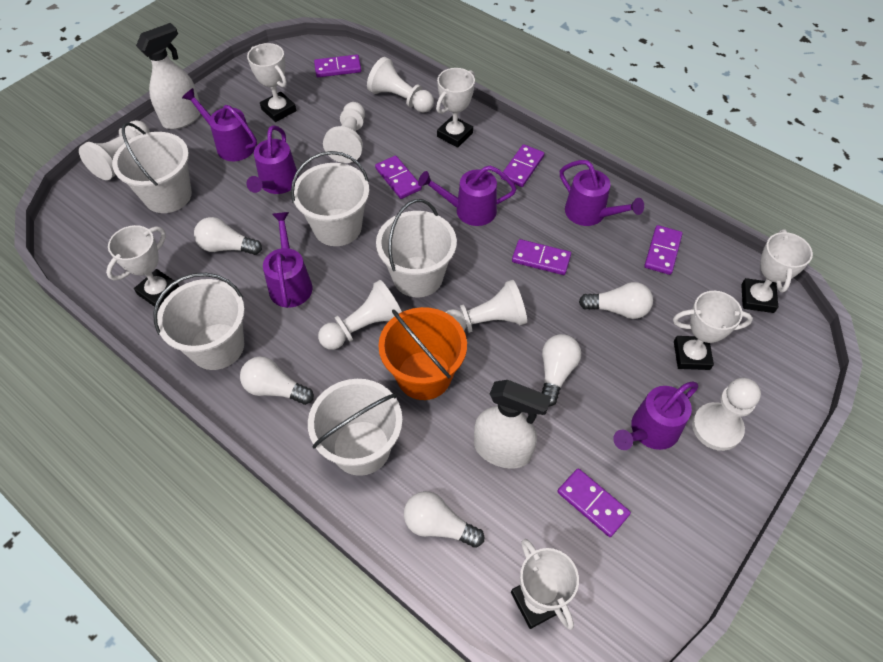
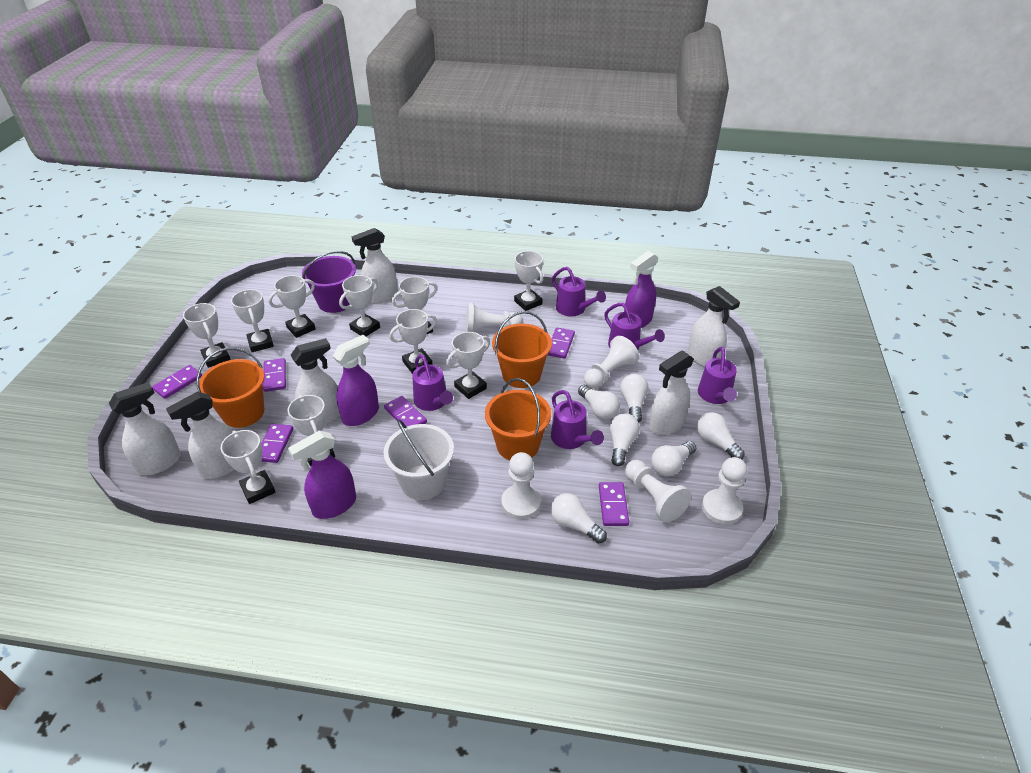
orange bucket: [378,307,467,400] = 1 -> [196,347,265,428] [485,378,551,460] [492,311,552,388] = 3
purple bucket: none = 0 -> [302,251,356,313] = 1
purple spray bottle: none = 0 -> [288,431,356,519] [333,335,379,426] [624,251,658,328] = 3
purple watering can: [182,88,257,161] [246,125,299,194] [263,212,313,308] [418,165,517,226] [560,160,644,226] [613,382,698,450] = 6 -> [412,354,453,411] [551,390,604,449] [552,267,606,316] [604,303,665,350] [698,347,737,404] = 5
white bucket: [112,122,192,213] [153,273,245,370] [291,151,369,246] [308,379,403,476] [376,199,457,297] = 5 -> [384,419,454,500] = 1
white light bulb: [194,217,262,255] [240,356,314,405] [404,491,484,548] [541,334,581,406] [579,282,653,319] = 5 -> [551,493,607,544] [578,385,620,420] [610,413,640,466] [620,374,649,422] [651,441,696,476] [697,412,745,460] = 6
white pawn: [79,120,150,180] [318,280,402,350] [323,102,365,163] [367,57,434,113] [446,280,527,333] [692,378,761,451] = 6 -> [466,303,523,332] [501,452,541,520] [584,336,639,388] [625,460,691,522] [702,457,747,525] = 5
white spray bottle: [136,23,201,129] [474,380,551,469] = 2 -> [109,382,181,475] [166,392,235,479] [291,338,340,424] [352,228,398,304] [649,350,694,435] [688,286,740,367] = 6
white trophy: [106,225,179,309] [247,43,296,122] [436,68,475,148] [511,539,579,630] [673,291,753,370] [741,229,813,313] = 6 -> [183,303,231,368] [221,430,276,504] [231,289,274,352] [268,275,315,338] [287,395,335,466] [339,275,380,337] [389,309,437,374] [392,276,438,334] [446,332,490,399] [514,251,543,311] = 10

